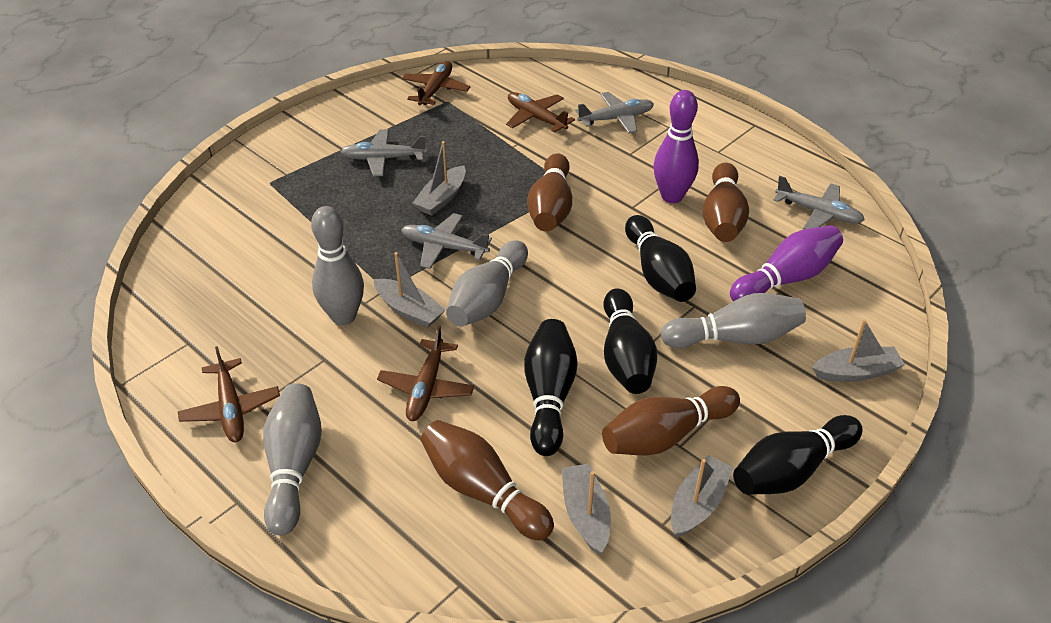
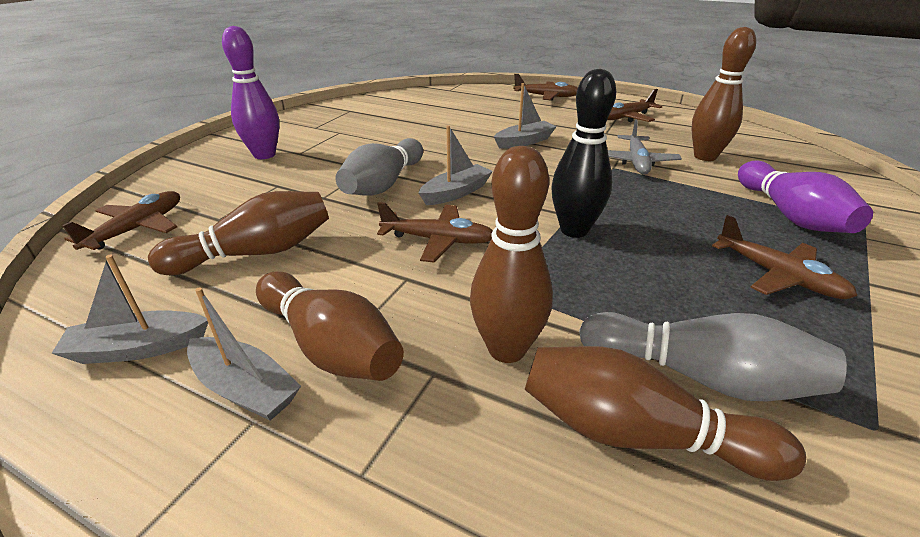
black bowling pin: [524,319,578,456] [604,288,657,394] [625,215,696,302] [733,415,863,495] = 4 -> [551,69,616,238] = 1
brown bowling pin: [421,420,554,541] [527,153,572,232] [602,386,740,455] [702,162,749,242] = 4 -> [148,191,329,275] [256,271,404,381] [470,146,553,363] [525,346,806,481] [691,27,756,161] = 5
brown plane: [178,346,280,442] [377,325,474,421] [402,61,470,105] [506,92,575,133] = 4 -> [62,191,180,250] [377,202,493,263] [513,74,578,101] [607,89,662,122] [712,215,857,299] = 5
grey boat: [374,252,446,328] [413,141,466,216] [561,464,611,554] [671,455,733,537] [812,319,905,382] = 5 -> [52,255,208,364] [187,287,301,421] [418,125,493,205] [494,83,557,149] = 4
grey bowling pin: [263,383,322,536] [311,206,364,325] [446,240,528,327] [661,293,806,348] = 4 -> [336,138,423,195] [579,312,847,401] = 2
grey plane: [340,129,427,176] [401,213,492,269] [575,92,654,134] [774,176,865,229] = 4 -> [608,120,682,174] = 1

